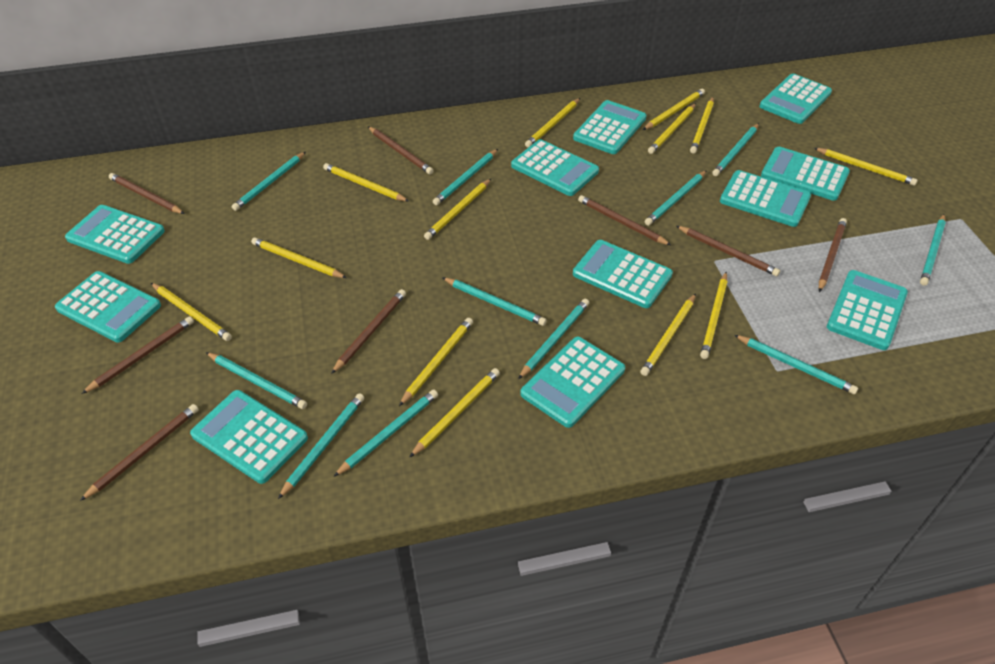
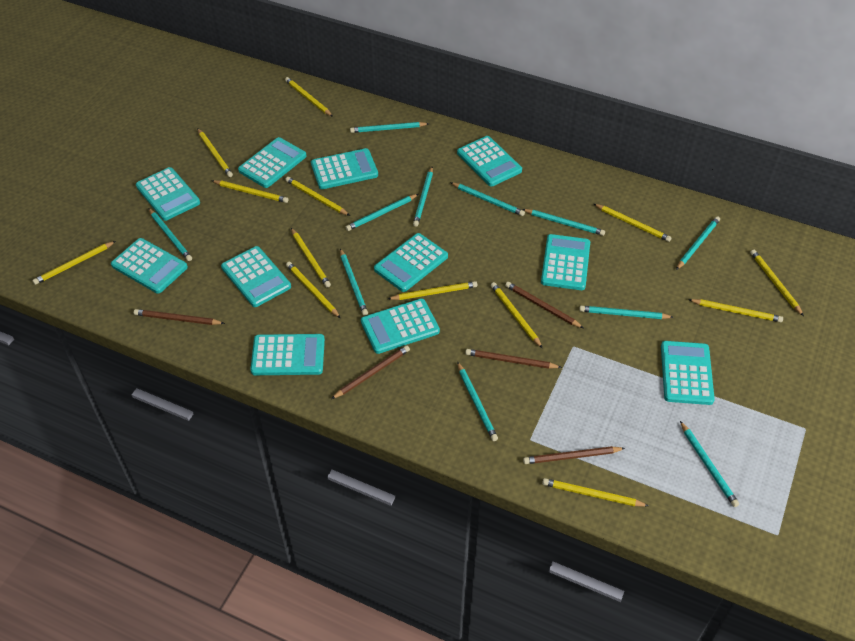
brown pencil: [80,404,199,501] [82,316,194,394] [109,173,185,214] [331,289,406,374] [368,127,433,174] [578,195,672,246] [677,226,780,276] [819,218,847,292] = 8 -> [134,309,225,325] [331,345,410,399] [465,349,562,369] [505,282,583,328] [523,446,625,464] = 5

